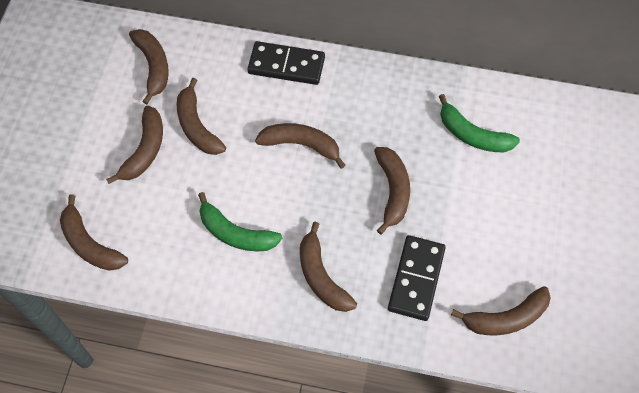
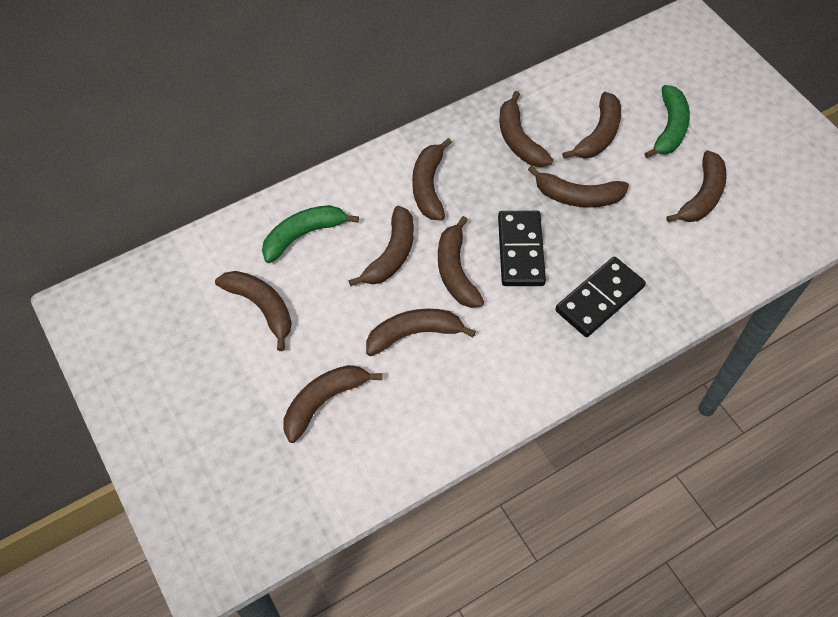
brown banana: [60,195,128,271] [106,106,163,184] [129,29,169,105] [177,78,226,155] [255,123,345,169] [300,222,357,312] [374,147,410,235] [451,286,551,335] = 8 -> [215,271,292,351] [284,365,382,443] [348,206,414,286] [366,309,476,356] [412,138,452,220] [438,216,484,308] [499,91,553,167] [528,166,629,207] [562,92,621,159] [666,150,727,222] = 10

